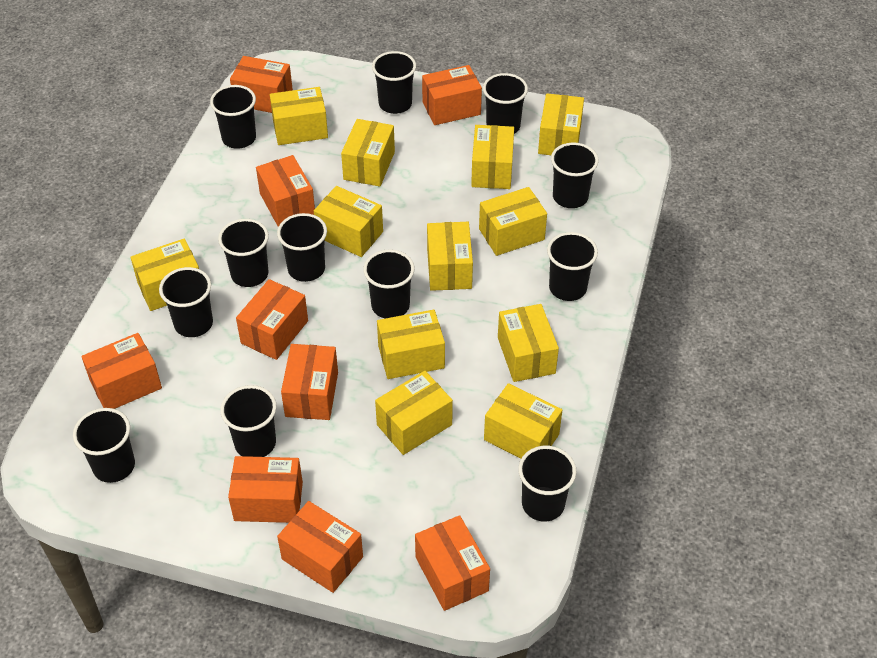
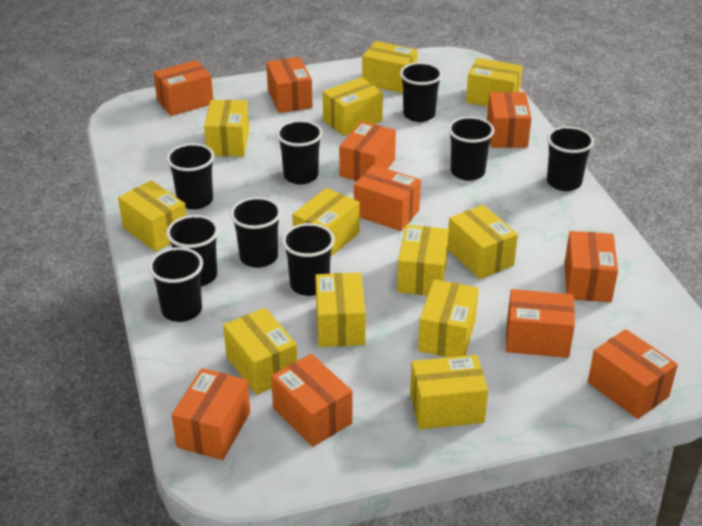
black cup: [73,408,135,483] [159,267,213,337] [210,85,256,149] [218,219,269,287] [220,385,276,457] [277,213,327,282] [363,250,415,318] [372,51,416,114] [483,73,528,134] [518,446,577,521] [547,232,598,301] [551,142,599,208] = 12 -> [149,247,203,322] [166,143,214,210] [166,215,219,286] [230,197,281,268] [276,120,323,185] [282,223,335,296] [400,62,443,122] [448,116,494,181] [547,126,594,191] = 9
orange box: [81,333,162,409] [228,456,303,523] [230,56,293,113] [236,279,308,360] [256,155,315,227] [277,501,363,593] [281,344,338,420] [415,515,490,611] [422,65,482,125] = 9 -> [153,60,213,116] [172,368,250,460] [266,57,313,113] [271,354,352,447] [339,121,396,181] [354,165,421,231] [487,92,531,148] [506,289,575,358] [565,231,618,302] [588,329,678,419] = 10

